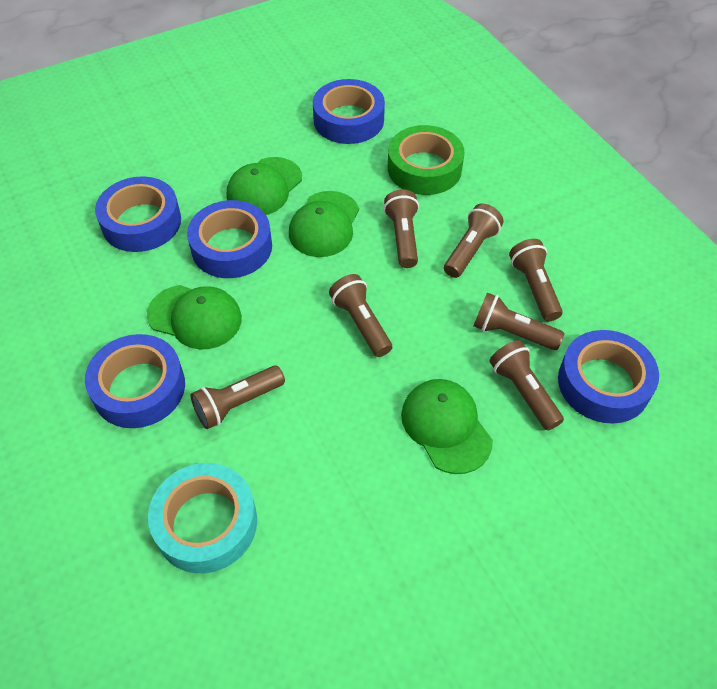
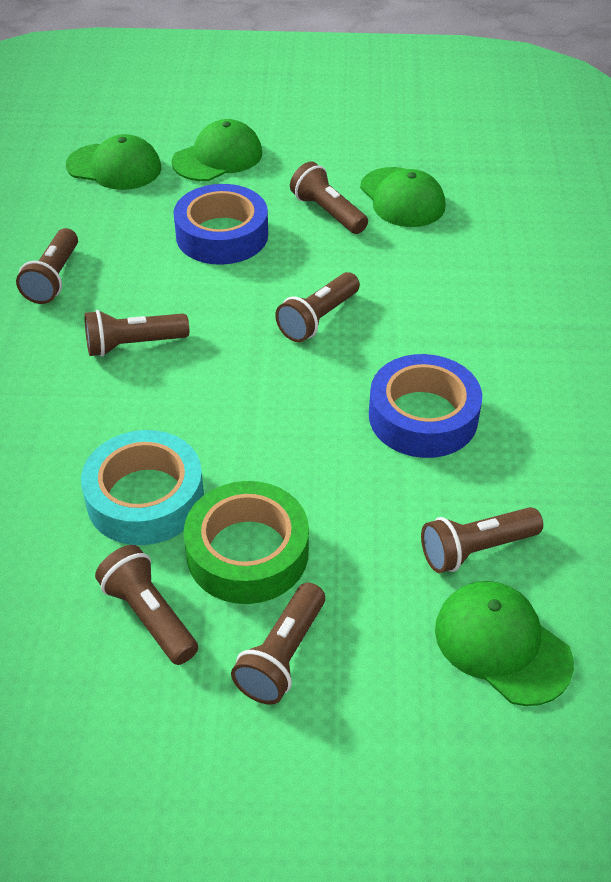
blue tape: [85,334,185,428] [95,177,181,252] [187,200,272,278] [313,79,385,144] [558,330,659,424] = 5 -> [173,184,268,265] [369,354,482,458] = 2

